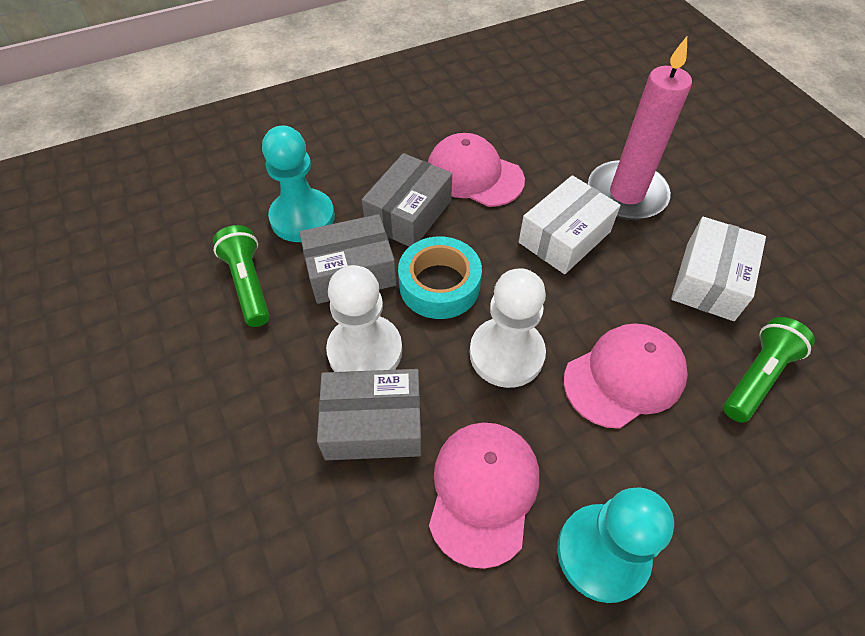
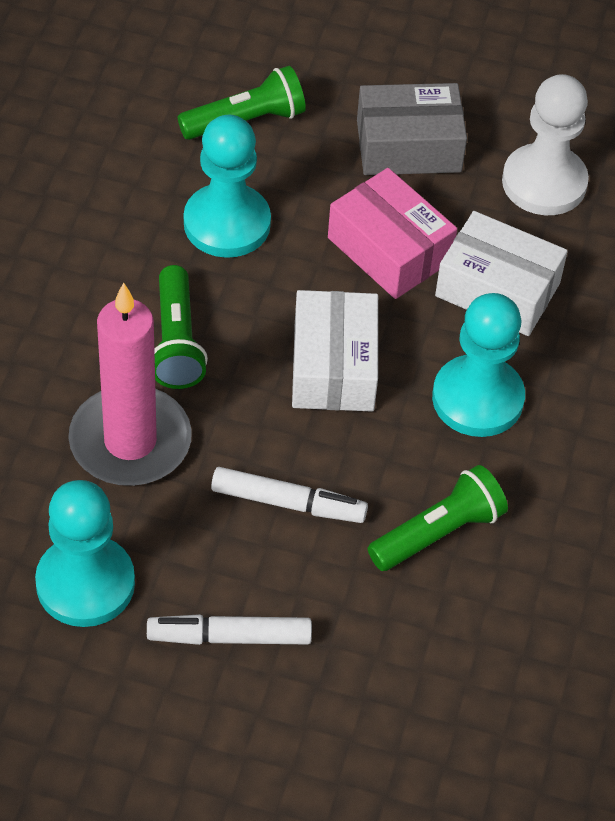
green flashlight: [213,225,270,327] [723,317,815,423] = 2 -> [154,265,208,389] [178,66,306,140] [368,465,508,571] = 3
grey box: [299,214,397,304] [317,369,422,460] [362,153,452,247] = 3 -> [357,83,467,175] = 1
pink box: none = 0 -> [328,168,457,299] = 1
pink cap: [428,133,525,207] [429,422,539,569] [564,323,688,429] = 3 -> none = 0
turquoise pawn: [262,126,335,242] [557,487,674,603] = 2 -> [35,480,135,627] [184,115,271,258] [432,293,525,437] = 3
turquoise tape: [398,236,482,319] = 1 -> none = 0
white marker: none = 0 -> [147,614,312,645] [211,467,368,523] = 2
white pawn: [326,265,402,372] [470,268,546,388] = 2 -> [502,74,589,215] = 1

